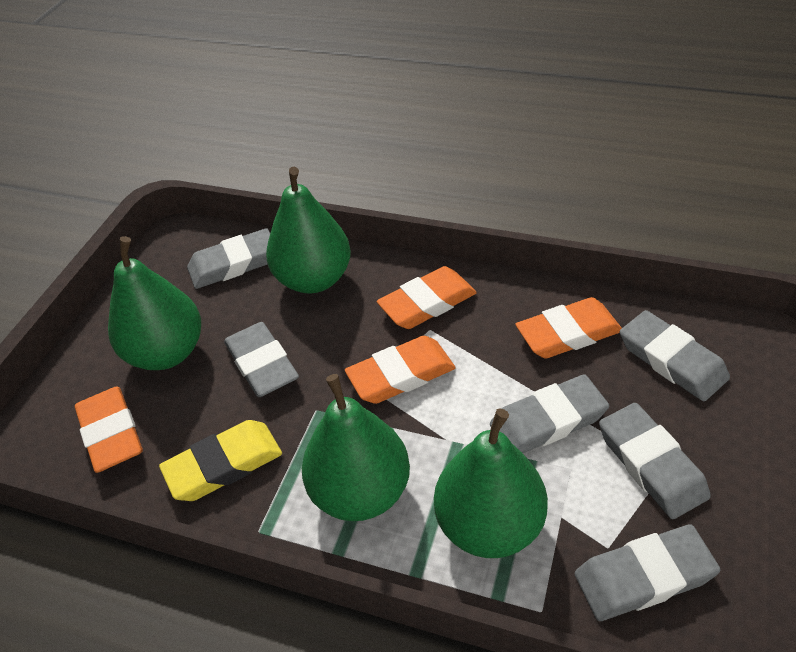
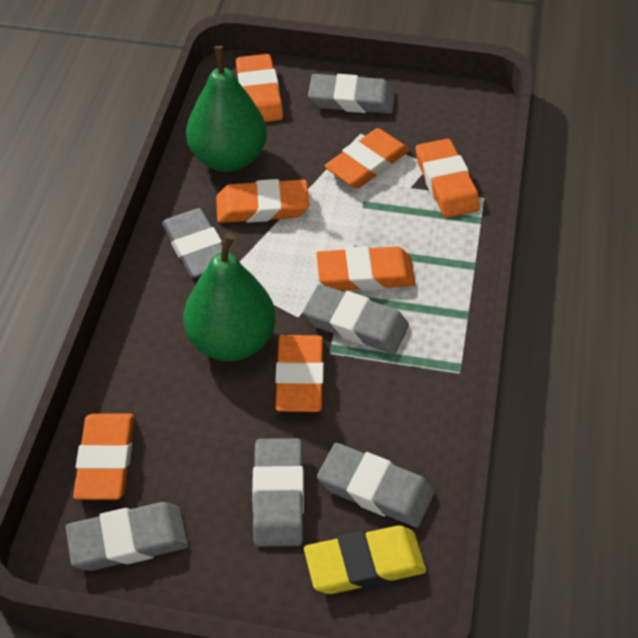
green pear: [108,236,201,370] [266,167,351,294] [302,374,410,521] [434,408,548,558] = 4 -> [183,233,276,361] [186,46,267,172] = 2
orange eraser: [75,387,143,473] [345,336,456,404] [377,266,477,329] [515,297,622,359] = 4 -> [73,413,134,500] [216,179,309,223] [236,54,283,122] [275,335,324,412] [316,246,416,291] [324,128,410,189] [416,139,480,218] = 7

